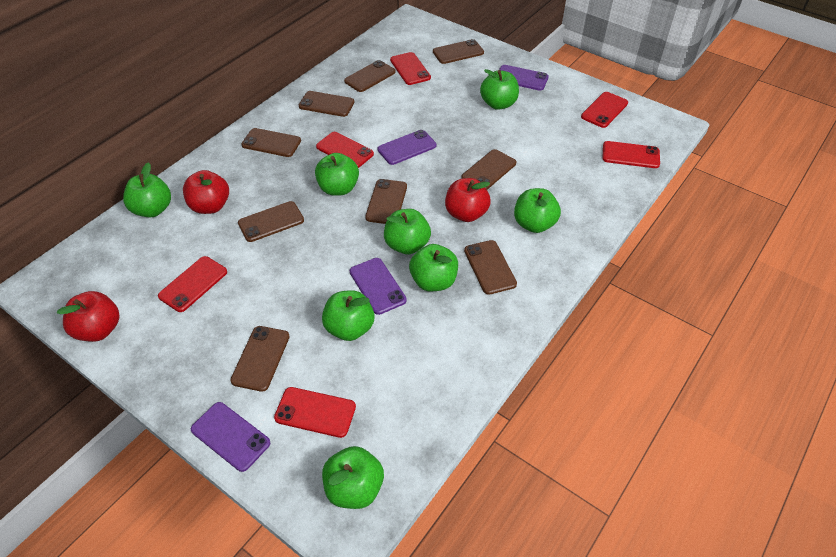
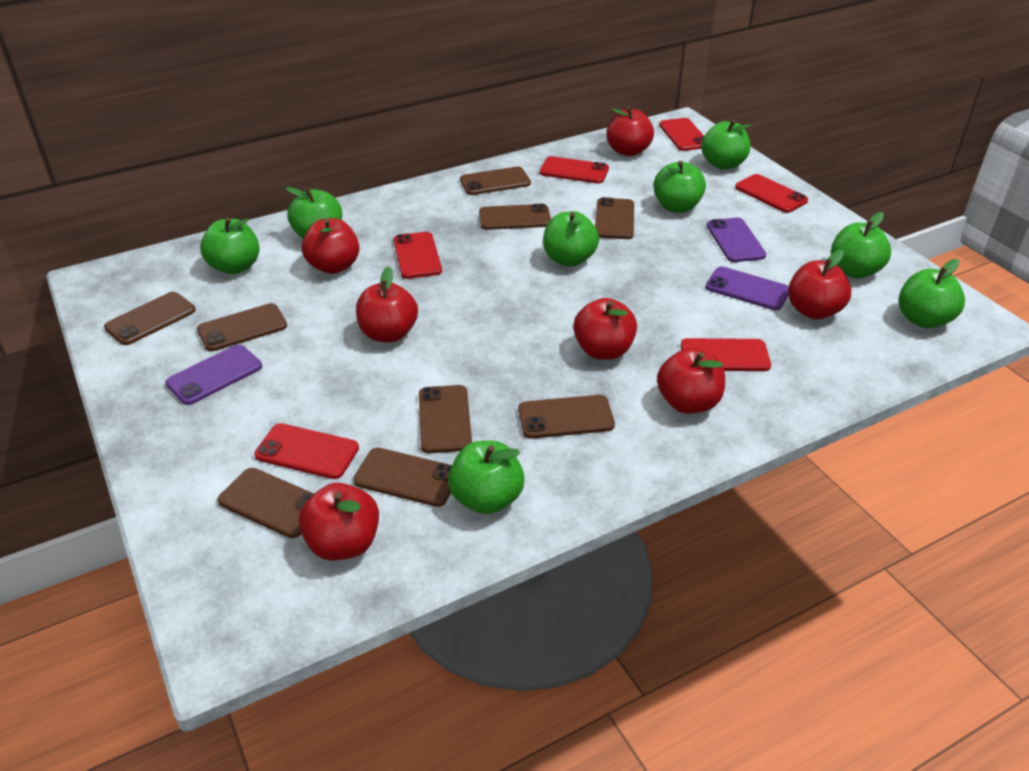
purple phone: [191,402,270,472] [350,258,407,315] [378,130,436,165] [499,65,549,91] = 4 -> [165,345,262,405] [705,267,789,310] [707,218,766,262] = 3
red apple: [57,291,120,342] [183,170,229,214] [445,178,491,222] = 3 -> [299,483,379,561] [302,218,359,274] [356,266,418,342] [573,298,637,360] [606,107,654,156] [657,348,725,414] [788,250,851,319] = 7

